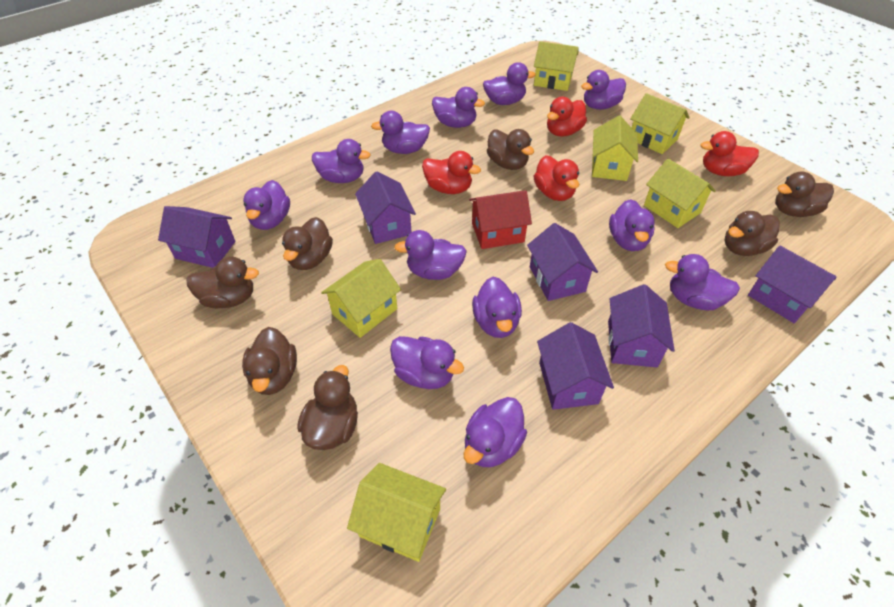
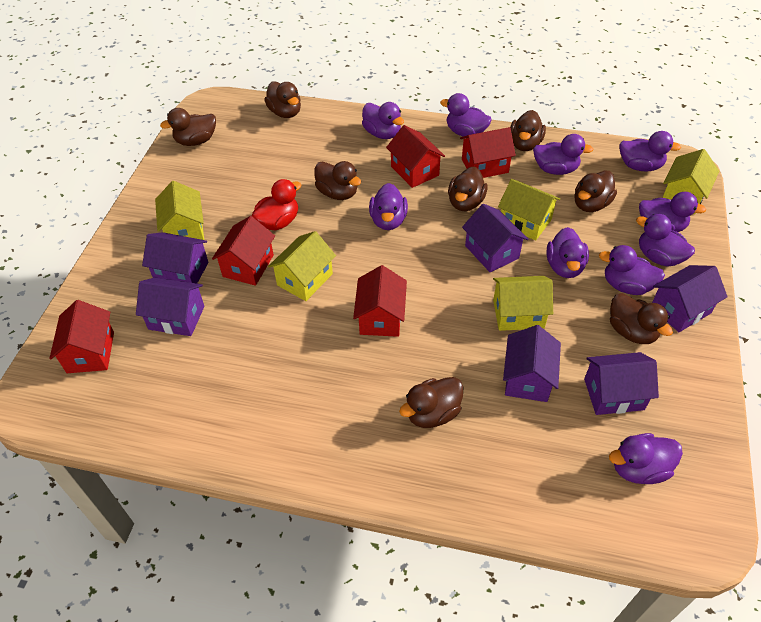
brown duck: [186,257,259,308] [242,327,297,395] [282,217,333,270] [297,365,358,450] [487,129,534,170] [724,211,780,256] [775,171,834,217] = 7 -> [160,108,216,146] [264,82,301,118] [314,161,361,200] [399,377,463,428] [448,166,487,211] [510,110,546,151] [574,170,617,212] [610,293,673,344] = 8
purple duck: [243,180,290,230] [312,139,371,183] [371,111,430,154] [390,336,464,389] [394,230,467,280] [432,87,485,128] [464,397,527,467] [472,277,522,338] [483,62,536,105] [581,70,626,110] [609,199,655,251] [665,254,740,310] = 12 -> [362,102,404,139] [369,183,408,230] [440,93,492,136] [533,134,594,175] [547,227,589,278] [599,245,665,295] [609,433,683,484] [619,131,681,172] [636,214,695,267] [639,192,706,232] = 10
red duck: [422,151,481,194] [534,155,579,201] [547,97,587,137] [700,131,759,176] = 4 -> [252,179,301,230] = 1
red house: [469,190,532,249] = 1 -> [49,300,114,373] [212,216,275,286] [353,265,407,337] [386,125,445,188] [460,127,516,178] = 5
yellow house: [321,259,401,338] [347,463,446,562] [534,41,579,91] [592,116,638,181] [630,93,690,154] [644,158,716,228] = 6 -> [155,181,204,240] [268,231,336,301] [493,276,553,331] [498,179,560,241] [662,149,719,214] = 5

